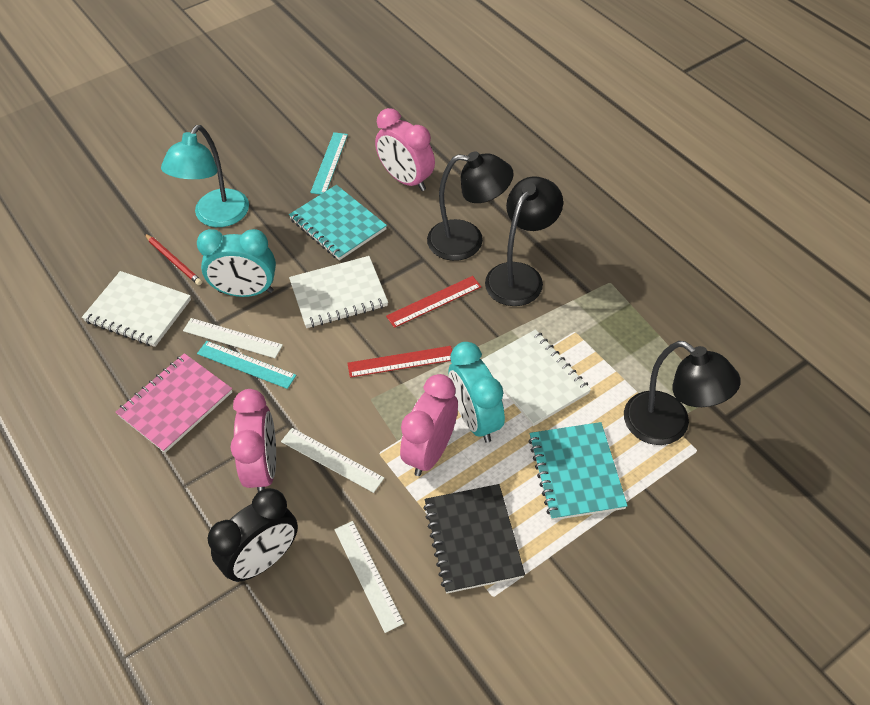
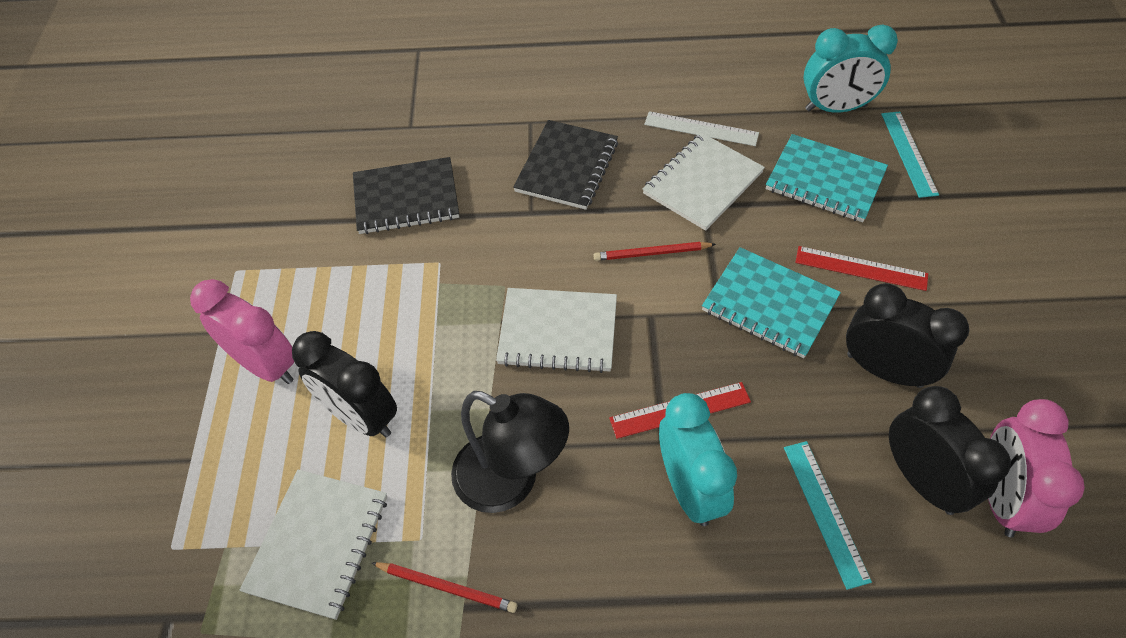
black clock: [208,488,298,582] = 1 -> [292,331,397,437] [846,283,969,388] [889,386,1011,515] = 3
black lamp: [427,151,514,261] [485,176,563,306] [624,341,741,445] = 3 -> [451,391,569,513] = 1
black notebook: [423,484,525,593] = 1 -> [353,157,459,234] [513,120,618,210] = 2
pink clock: [230,389,276,492] [375,108,435,191] [400,374,458,476] = 3 -> [190,279,294,384] [988,399,1085,538] = 2
pink notebook: [116,353,232,453] = 1 -> none = 0
red pencil: [145,234,202,285] = 1 -> [371,562,517,613] [593,242,716,261] = 2
turquoise lamp: [161,125,249,227] = 1 -> none = 0
white ruler: [183,318,283,358] [281,428,384,493] [334,521,404,633] = 3 -> [644,111,759,146] = 1

